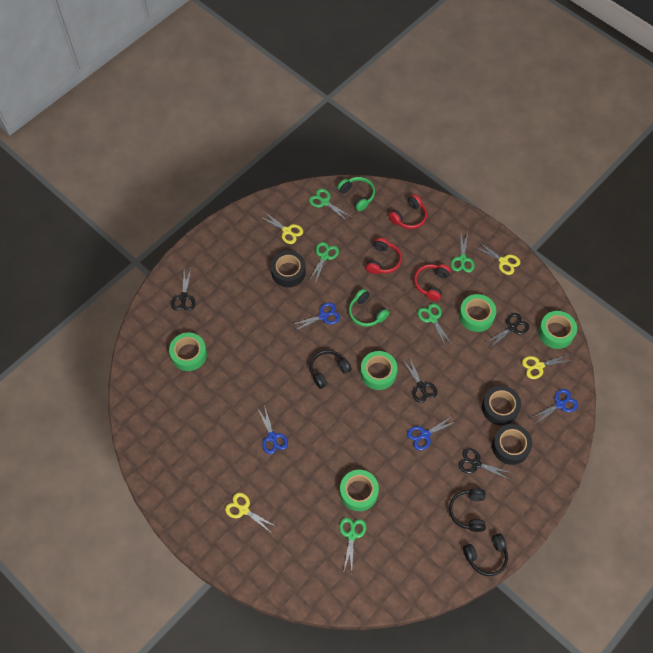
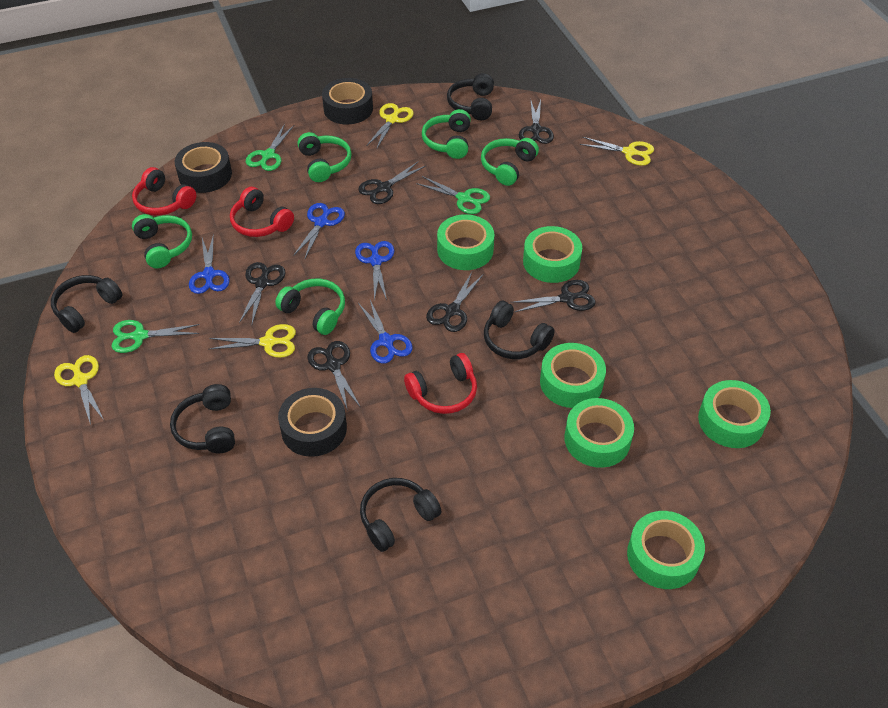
black headphones: [310,350,352,389] [449,489,486,532] [463,533,508,576] = 3 -> [51,275,122,333] [170,384,235,453] [360,478,442,552] [447,73,494,120] [484,301,555,359] = 5
black scissors: [171,269,195,311] [402,356,437,403] [458,448,512,480] [485,313,529,349] = 4 -> [239,262,286,324] [307,341,361,411] [358,161,426,204] [426,272,484,332] [511,280,596,312] [519,100,554,144] = 6
green headphones: [337,177,375,211] [349,289,389,327] = 2 -> [132,214,192,268] [275,279,345,335] [297,132,352,182] [422,109,471,159] [481,138,539,186] = 5
green scissors: [309,189,351,222] [309,242,339,284] [339,517,366,571] [418,303,453,348] [451,232,475,273] = 5 -> [111,320,200,353] [246,124,294,171] [416,176,490,214] = 3
green tape: [169,333,207,371] [340,470,379,511] [360,351,398,390] [459,294,496,332] [538,311,577,349] = 5 -> [437,214,494,270] [523,226,582,283] [540,343,606,408] [564,398,634,468] [627,511,705,589] [698,380,771,448] = 6

